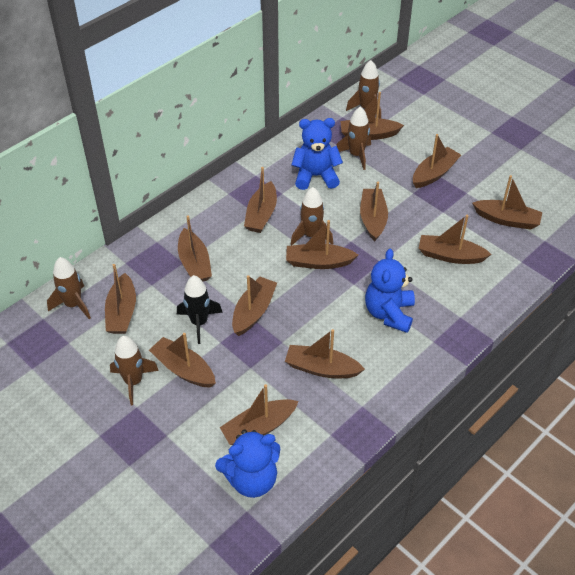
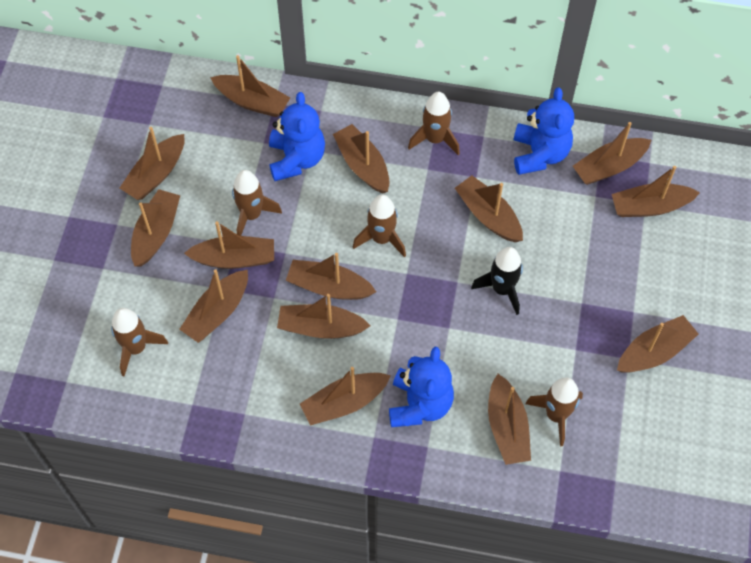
brown boat: [105,264,136,334] [149,333,216,388] [178,215,212,282] [220,384,299,445] [232,275,277,336] [244,167,277,233] [285,329,365,378] [286,220,358,269] [340,92,404,140] [360,182,388,241] [413,134,461,188] [418,215,492,264] [472,175,543,230] = 13 -> [120,127,185,200] [131,189,180,267] [179,269,248,343] [184,221,274,269] [210,55,290,117] [277,294,370,339] [286,253,376,300] [300,367,391,426] [333,124,389,193] [455,175,523,242] [488,374,531,465] [573,122,651,185] [612,166,700,217] [617,315,699,373] = 14

